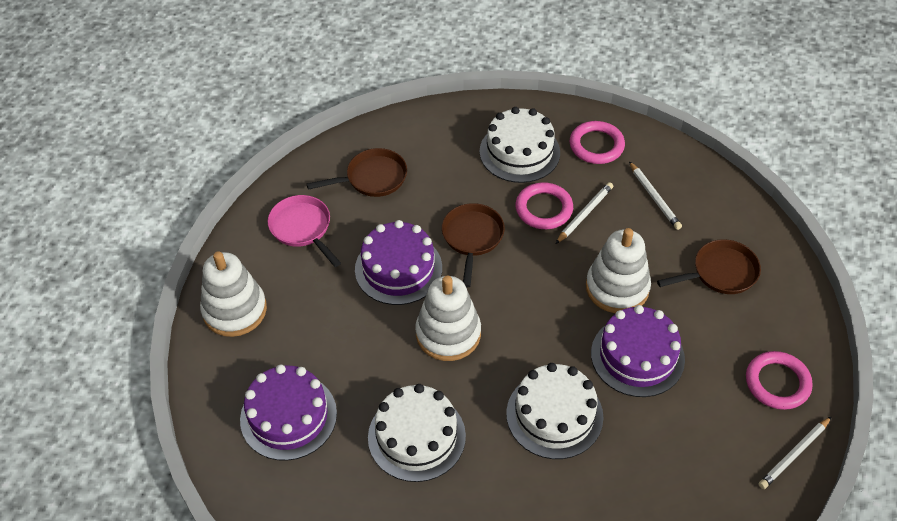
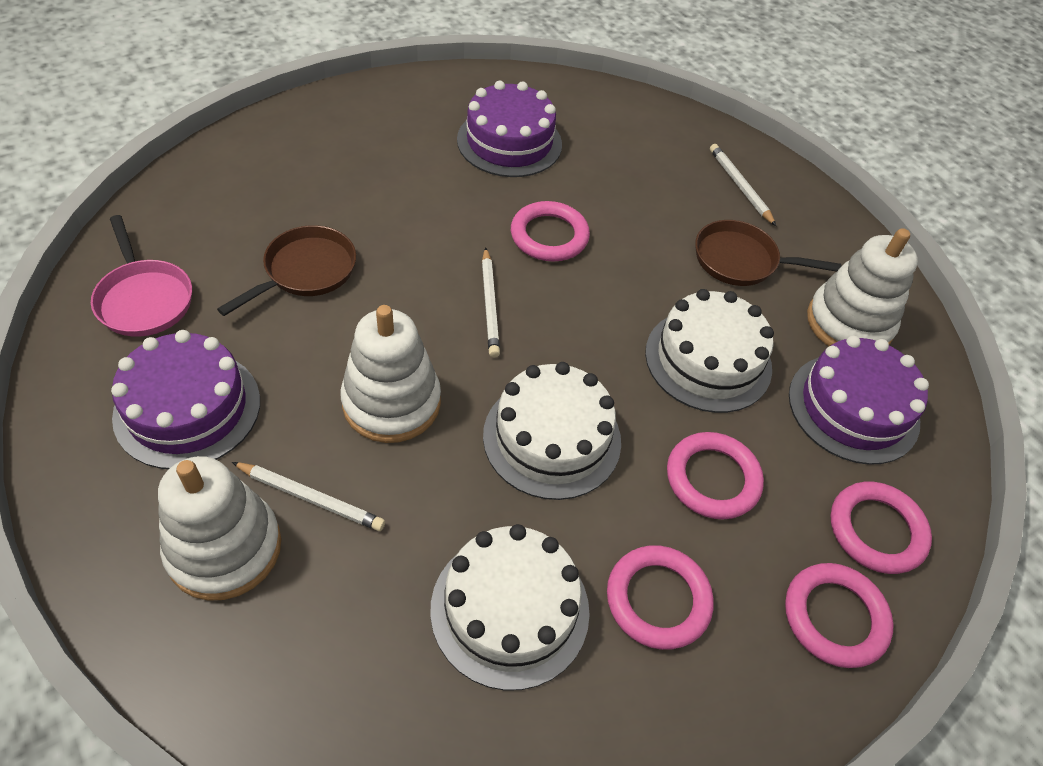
brown pan: [307,148,407,197] [442,203,505,288] [657,239,761,294] = 3 -> [217,225,356,316] [695,220,841,286] = 2
pink ring: [516,182,573,229] [570,121,625,164] [746,351,813,410] = 3 -> [511,201,590,261] [607,545,714,650] [667,432,764,519] [785,563,894,668] [830,482,932,574] = 5

